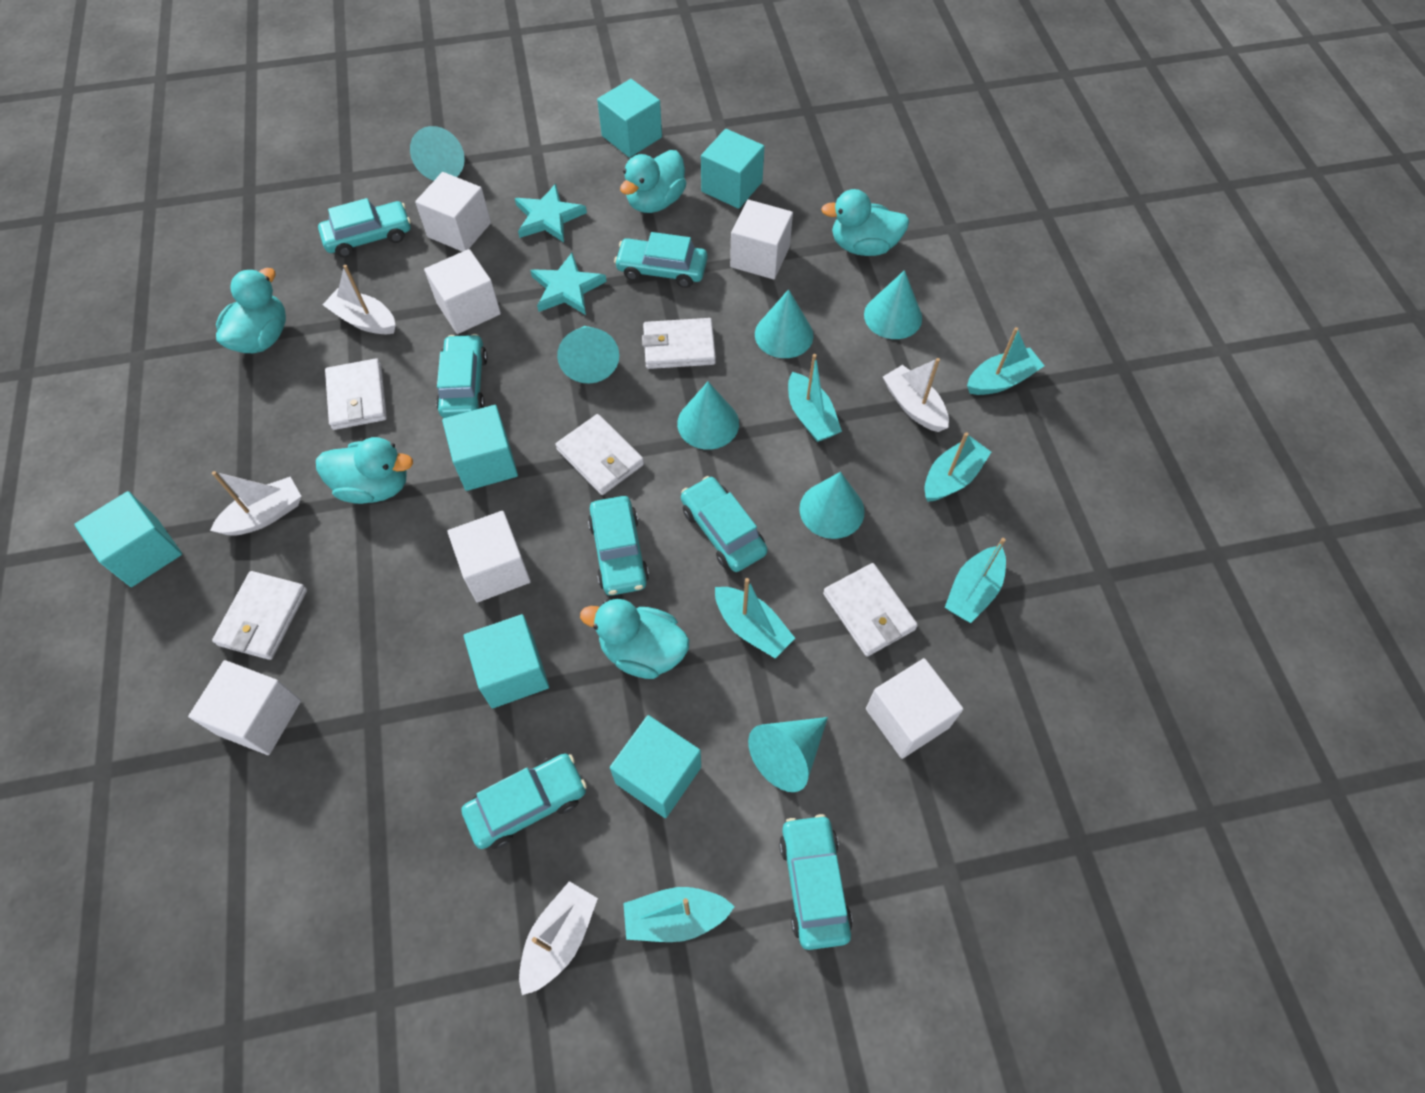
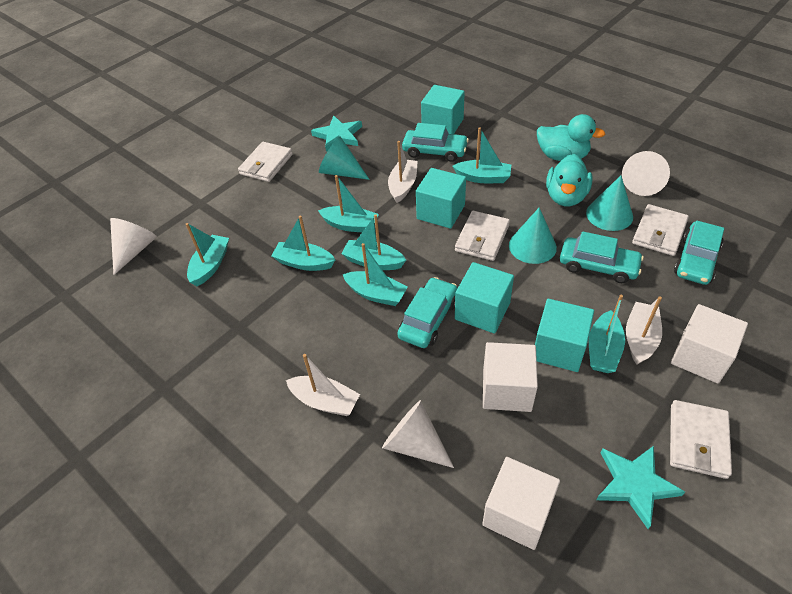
turquoise boat: [623,887,735,942] [715,578,795,658] [788,354,842,442] [924,432,991,502] [945,538,1006,623] [967,327,1044,395] = 6 -> [186,223,229,286] [271,216,335,271] [318,175,379,232] [341,214,406,270] [343,243,408,306] [452,127,511,183] [589,295,625,373] = 7
turquoise car: [318,198,411,258] [436,334,488,418] [461,753,587,849] [588,496,649,596] [614,232,708,288] [681,476,768,572] [779,814,853,950] = 7 -> [397,277,458,348] [402,123,469,162] [560,231,644,283] [674,221,724,285] = 4
turquoise cone: [410,126,465,181] [557,326,619,384] [677,382,739,450] [748,717,828,792] [755,289,814,358] [799,472,865,539] [864,270,922,339] = 7 -> [319,136,370,180] [509,208,557,264] [586,175,633,231] = 3
turquoise cube: [74,491,182,587] [442,405,518,491] [464,614,549,708] [597,79,662,158] [610,715,701,818] [701,129,764,209] = 6 -> [416,168,466,229] [421,85,465,134] [455,262,514,334] [535,299,594,372] = 4
turquoise duck: [216,268,286,353] [316,437,413,504] [580,599,689,679] [620,150,687,213] [821,189,910,256] = 5 -> [537,114,605,161] [546,154,593,206] = 2
white boat: [210,471,301,536] [323,265,396,334] [519,881,598,995] [883,358,949,432] = 4 -> [286,354,360,416] [388,141,418,203] [626,297,662,365] = 3
white cone: none = 0 -> [110,218,157,275] [382,400,454,468] [622,151,670,196] = 3
white cube: [188,660,301,755] [415,172,491,252] [424,249,501,334] [447,511,531,602] [730,200,793,279] [866,658,963,759] = 6 -> [482,457,560,550] [483,342,538,412] [671,304,748,384] = 3
white wallet: [212,571,307,660] [325,358,387,430] [556,414,644,495] [642,318,716,369] [823,563,918,657] = 5 -> [238,142,293,182] [455,211,510,261] [632,204,689,256] [670,400,732,479] = 4

